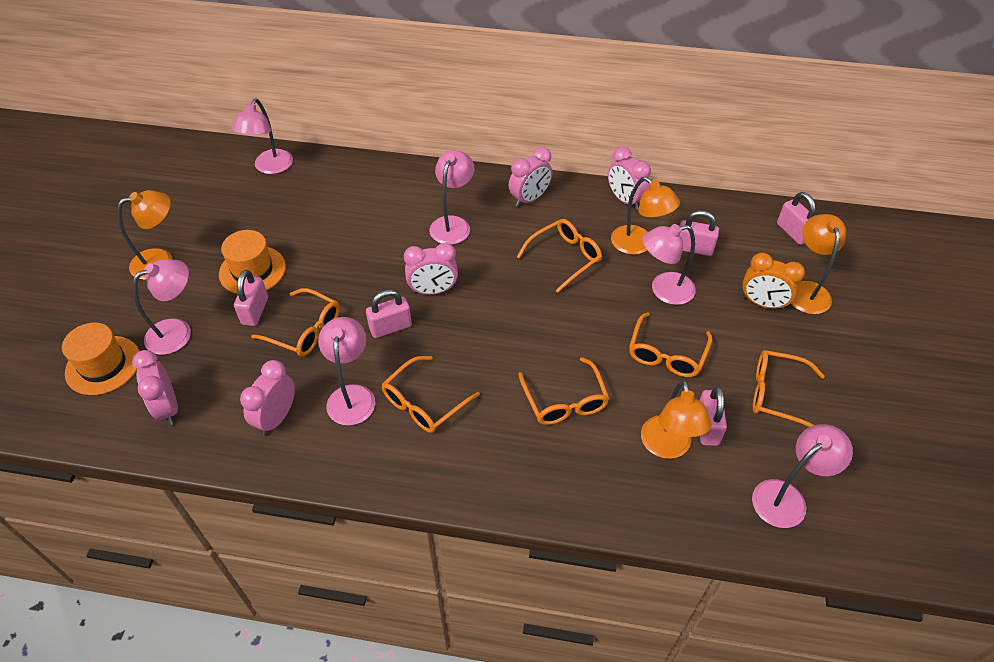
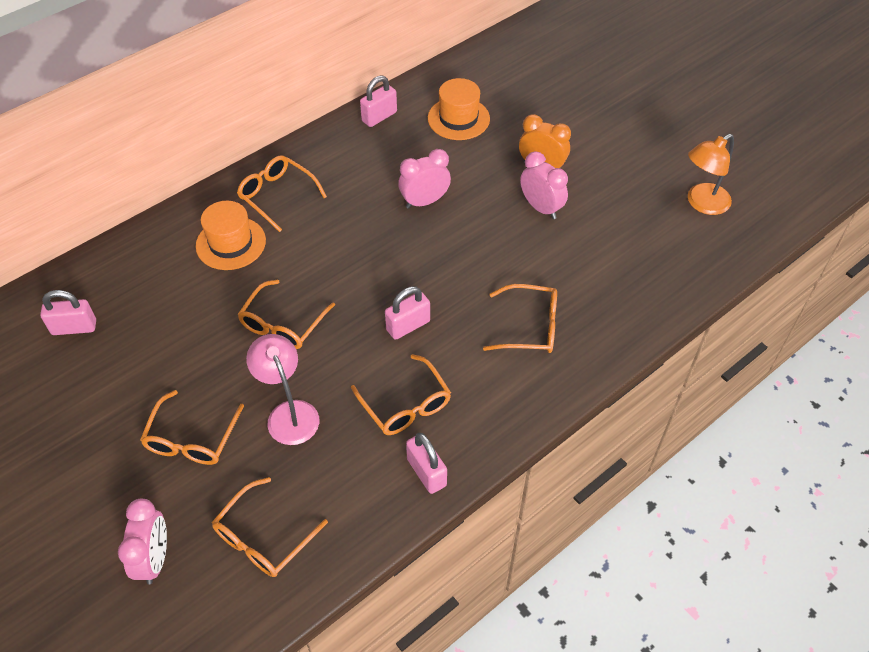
orange lamp: [117,190,173,280] [611,177,680,255] [641,380,711,459] [791,214,846,314] = 4 -> [688,134,734,215] = 1
pink clock: [132,350,178,425] [240,360,295,436] [404,243,458,295] [509,147,552,207] [608,146,651,210] = 5 -> [118,499,167,584] [398,149,451,209] [520,151,568,219] = 3
pink lamp: [133,259,191,355] [232,99,293,174] [318,317,375,426] [429,150,474,245] [642,224,696,305] [752,424,853,528] = 6 -> [246,334,319,445] = 1
pink padlock: [234,270,268,326] [366,289,412,338] [680,210,719,256] [700,386,727,446] [777,192,816,245] = 5 -> [40,290,96,335] [360,75,397,127] [385,286,430,340] [406,433,447,494] = 4

